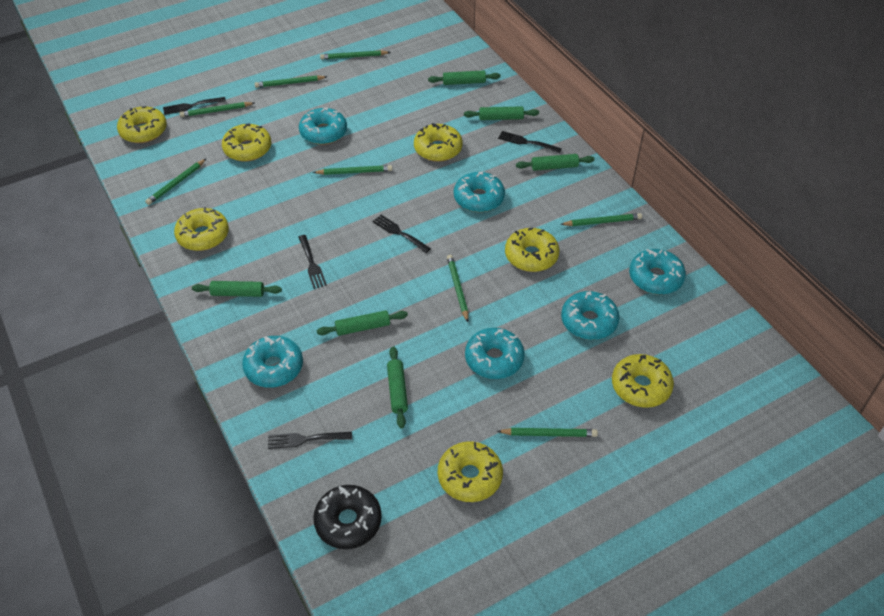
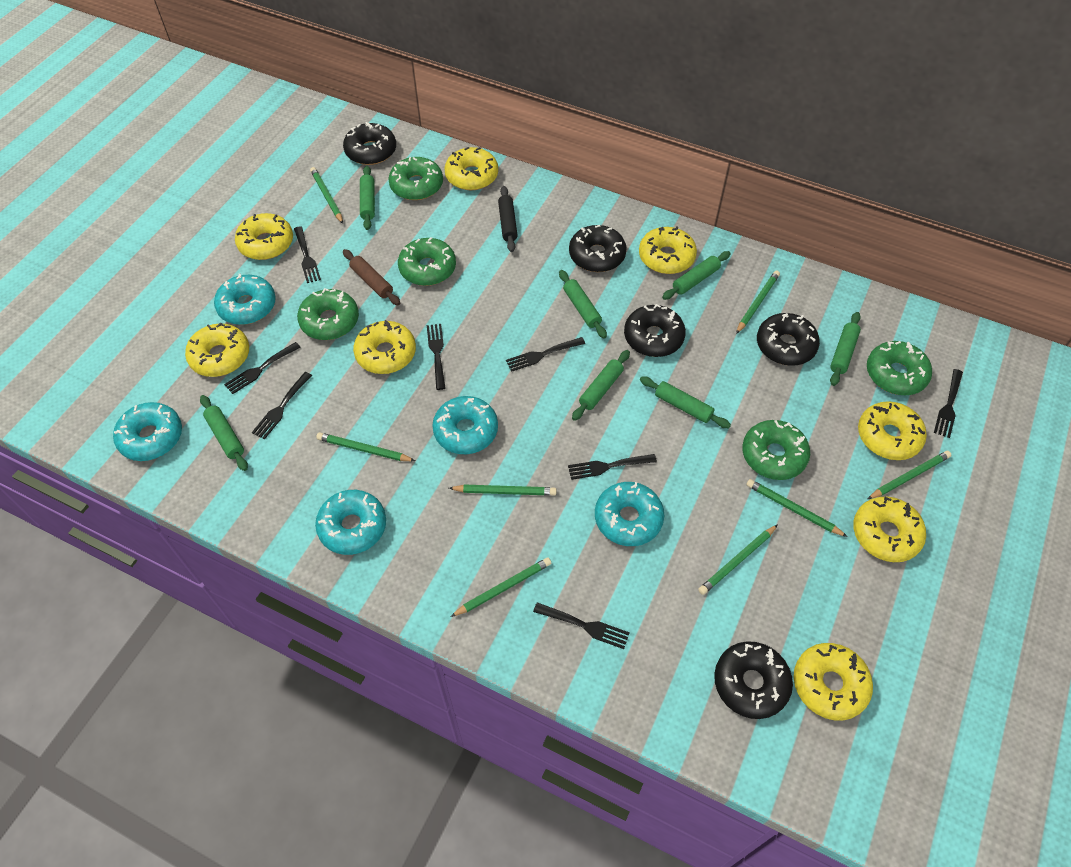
black donut: [313,485,382,549] = 1 -> [343,122,396,165] [569,225,627,272] [624,304,686,357] [714,641,793,719] [757,313,820,366] = 5
black fork: [163,97,226,115] [268,432,352,449] [298,235,327,289] [372,215,431,253] [498,131,562,153] = 5 -> [224,342,301,394] [252,372,312,439] [294,226,321,283] [427,324,446,390] [506,337,585,372] [533,602,630,649] [568,454,657,480] [934,369,963,438] = 8
black rolling pin: none = 0 -> [498,186,518,252] = 1
brown rolling pin: none = 0 -> [343,249,400,305] = 1
green donut: none = 0 -> [297,288,359,340] [388,157,443,200] [398,237,456,286] [742,420,810,480] [867,341,932,395] = 5
green rolling pin: [192,281,282,297] [317,310,408,336] [387,346,408,428] [428,70,501,85] [464,106,539,120] [516,154,594,171] = 6 -> [200,395,248,471] [360,166,375,230] [559,270,607,338] [572,350,630,421] [640,376,731,428] [662,251,731,300] [830,312,861,386] = 7
turquoise donut: [242,336,303,388] [299,107,347,145] [454,171,505,212] [465,328,525,379] [561,291,620,340] [629,249,686,295] = 6 -> [113,402,182,461] [214,274,276,325] [315,490,386,555] [432,396,498,454] [595,482,664,546] = 5
yellow donut: [117,106,167,143] [174,207,229,251] [222,123,271,162] [414,123,463,162] [438,441,503,502] [505,228,559,272] [612,354,674,408] = 7 -> [185,323,249,377] [235,213,293,260] [353,320,416,374] [444,147,498,190] [639,227,697,274] [794,643,873,720] [853,497,926,562] [858,401,927,460] = 8

